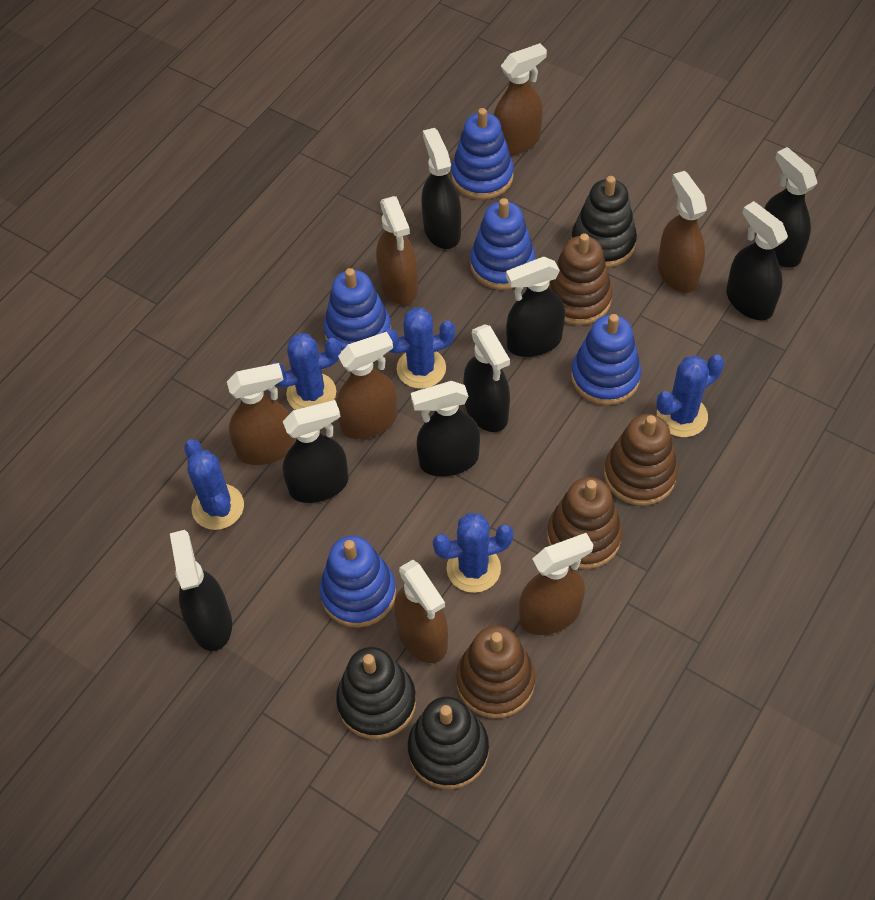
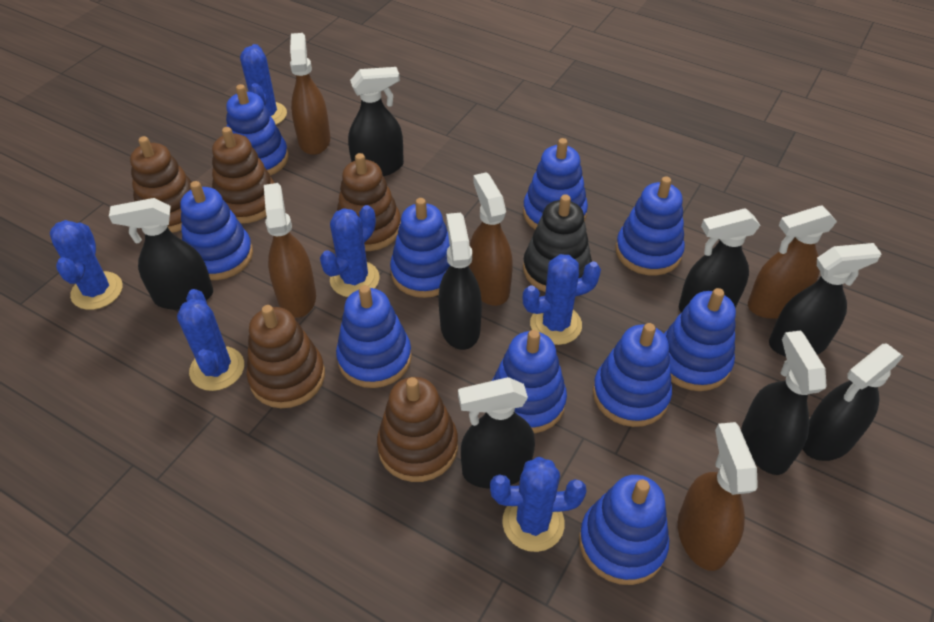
black stacking toy: [336,647,416,740] [408,697,489,789] [571,176,637,268] = 3 -> [523,194,592,292] = 1
blue cactus: [184,439,244,530] [272,333,341,410] [383,307,455,389] [433,513,513,593] [656,355,724,437] = 5 -> [50,220,122,310] [177,289,244,391] [240,44,287,125] [320,205,380,297] [490,457,587,552] [523,254,601,345] = 6
blue stacking toy: [319,536,396,628] [324,268,391,352] [451,108,514,200] [470,198,536,290] [571,314,641,405] = 5 -> [180,181,253,280] [226,84,289,176] [336,285,412,388] [390,198,450,298] [492,330,567,434] [523,138,588,229] [579,475,669,585] [593,323,672,427] [615,176,685,276] [664,288,736,391] = 10
brown spray bottle: [227,363,296,465] [336,332,397,439] [376,196,418,305] [394,560,448,663] [493,43,547,155] [519,533,593,635] [658,171,707,293] = 7 -> [264,183,316,318] [290,33,330,155] [469,172,513,306] [678,422,758,571] [748,205,837,319] = 5
brown stacking toy: [456,626,535,718] [547,477,622,569] [549,233,612,325] [604,414,678,506] = 4 -> [130,136,192,233] [212,127,275,224] [247,305,325,408] [337,153,401,251] [377,377,458,482] = 5

